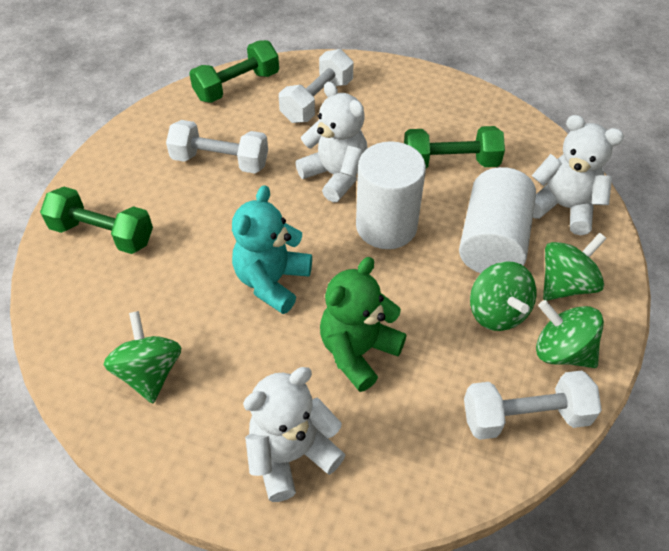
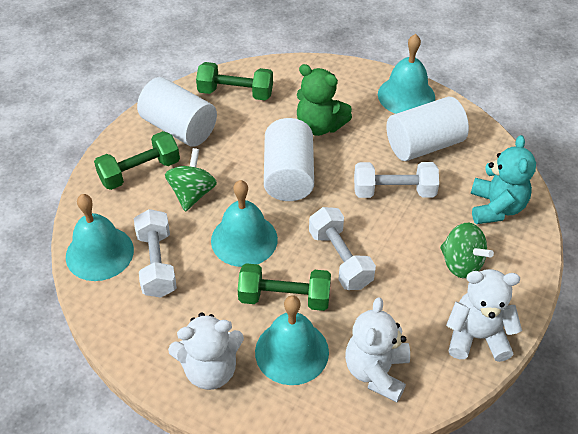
green spinning top: [103,311,182,403] [470,261,536,331] [536,300,604,368] [543,233,607,301] = 4 -> [165,148,217,212] [440,223,494,278] = 2
turquoise bell: none = 0 -> [66,194,134,281] [211,180,278,267] [255,295,329,385] [378,34,435,114] = 4
white cylinder: [356,141,426,249] [459,167,536,273] = 2 -> [137,77,217,147] [264,118,314,201] [386,97,469,161] = 3

